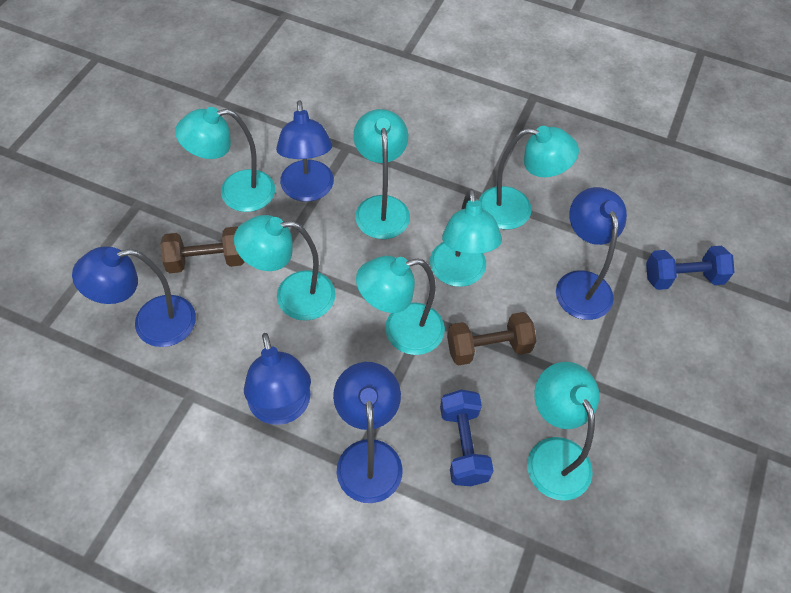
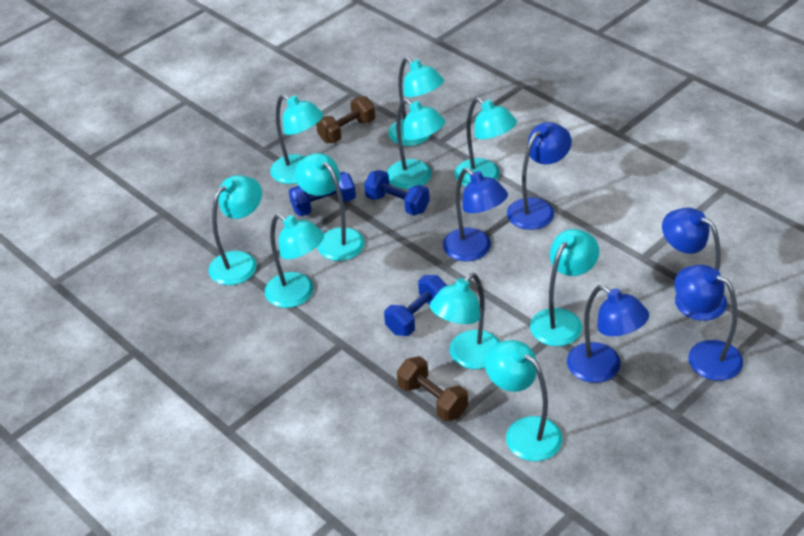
blue dumbbell: [440,390,494,486] [646,246,734,290] = 2 -> [289,172,356,216] [364,170,430,216] [384,275,447,336] = 3
turquoise lamp: [175,107,275,212] [234,215,335,321] [353,109,410,239] [356,256,445,355] [430,189,502,287] [478,126,579,229] [527,362,600,501] = 7 -> [209,175,262,285] [265,214,324,308] [270,94,324,184] [295,153,365,261] [387,98,445,189] [388,57,444,146] [430,273,500,369] [454,97,517,186] [485,340,563,461] [530,229,599,346] = 10

